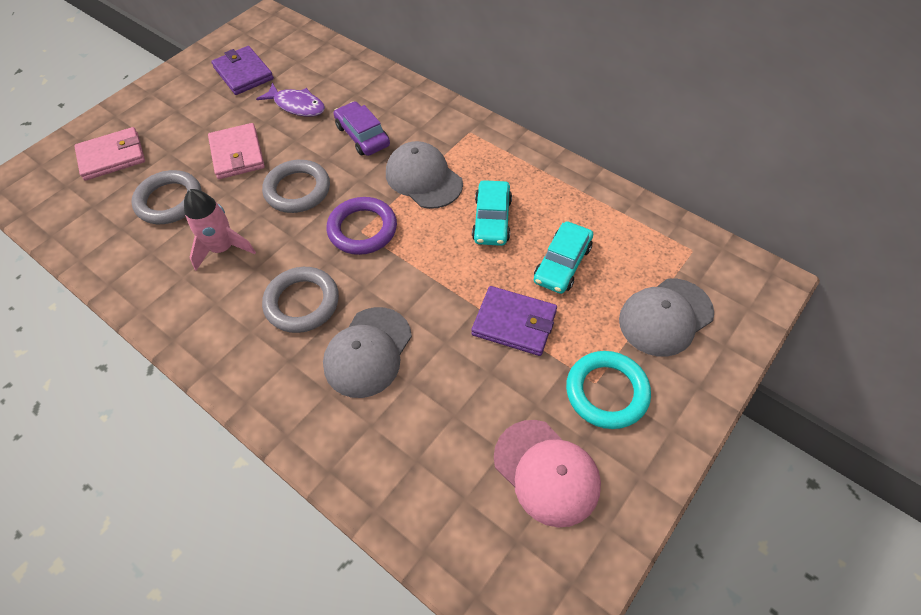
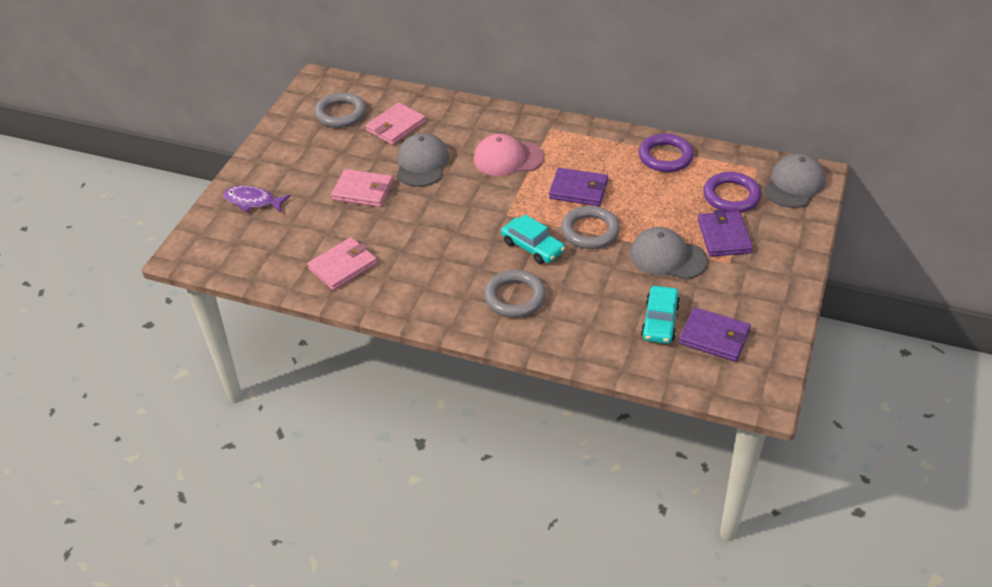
pink rocket: [184,189,256,270] = 1 -> none = 0
pink wallet: [74,127,145,181] [208,123,265,179] = 2 -> [307,237,377,291] [331,169,393,207] [365,103,426,145] = 3
purple car: [333,101,390,156] = 1 -> none = 0
purple ring: [326,197,397,255] = 1 -> [639,134,694,172] [703,172,761,213] = 2
purple wallet: [211,46,274,95] [471,286,557,356] = 2 -> [549,168,608,206] [679,307,751,362] [698,210,753,257] = 3
turquoise ring: [566,351,651,429] = 1 -> none = 0

